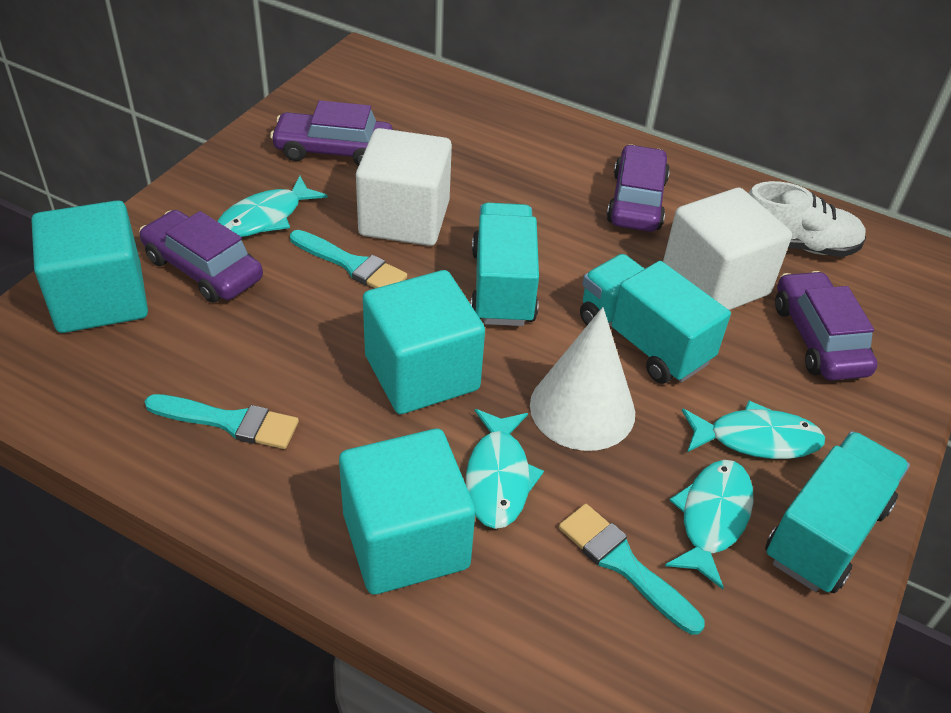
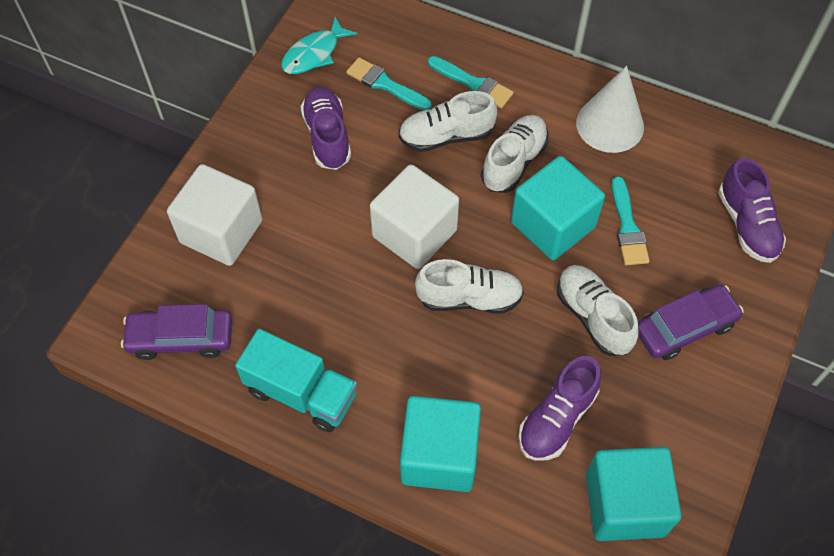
purple car: [139,210,263,303] [270,100,393,166] [606,144,670,232] [775,271,878,381] = 4 -> [121,304,232,360] [638,284,744,360] = 2
purple shoe: none = 0 -> [301,87,351,170] [518,356,601,461] [718,158,786,263] = 3
turquoise fish: [217,176,328,237] [466,409,544,529] [665,460,753,589] [682,401,825,459] = 4 -> [281,17,357,74] = 1
turquoise truck: [470,203,539,326] [580,254,731,384] [765,431,910,593] = 3 -> [235,329,357,432] = 1
white shoe: [748,181,866,257] = 1 -> [399,91,497,152] [415,259,524,314] [481,115,548,193] [557,265,639,356] = 4

